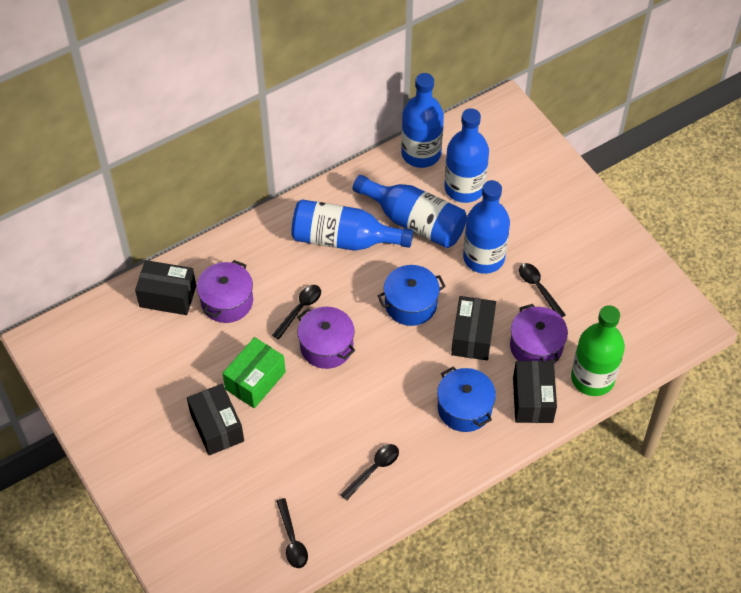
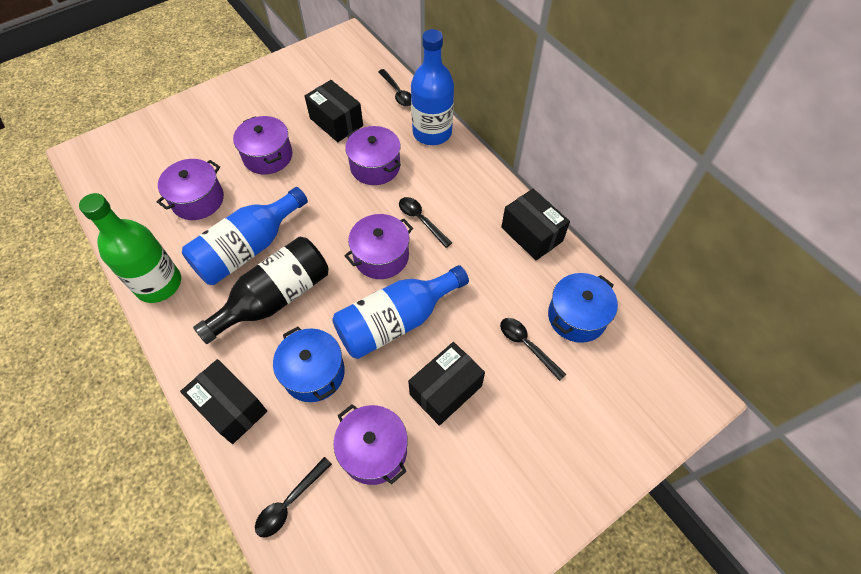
black bottle: none = 0 -> [193,237,329,344] = 1
blue bottle: [291,199,413,251] [353,175,467,248] [401,73,444,168] [444,108,489,203] [463,180,510,274] = 5 -> [182,187,308,285] [332,265,469,359] [411,29,454,145] = 3
green box: [222,337,286,408] = 1 -> none = 0
purple pot: [197,260,253,323] [297,307,355,369] [510,304,568,363] = 3 -> [157,159,224,220] [233,116,292,175] [333,404,408,485] [345,126,401,185] [345,214,413,279] = 5

